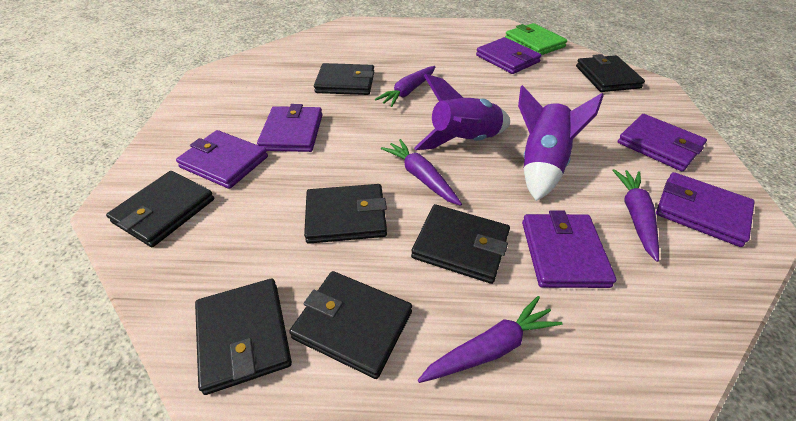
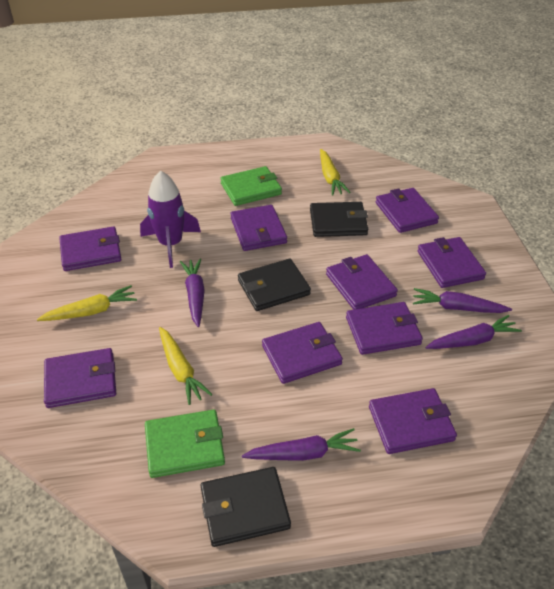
black wallet: [106,171,214,247] [195,279,292,395] [289,271,412,379] [304,184,387,244] [314,63,374,95] [411,204,510,284] [576,54,645,92] = 7 -> [201,467,291,547] [238,259,311,311] [310,202,368,237] = 3
green wallet: [505,23,567,55] = 1 -> [145,409,225,478] [220,166,282,206] = 2
purple rocket: [414,74,510,150] [518,85,604,201] = 2 -> [140,171,201,268] = 1
purple wallet: [176,130,268,189] [257,104,322,152] [476,37,542,74] [522,211,617,288] [618,114,707,171] [656,172,755,247] = 6 -> [44,348,116,408] [59,226,121,271] [230,205,287,251] [262,322,343,384] [326,254,398,310] [346,302,423,355] [369,388,457,454] [376,188,439,233] [417,237,486,288] = 9
yellow carrot: none = 0 -> [37,285,137,321] [159,327,213,405] [320,149,351,196] = 3

